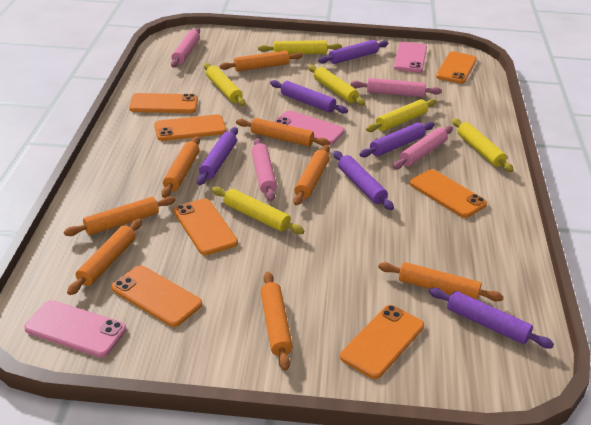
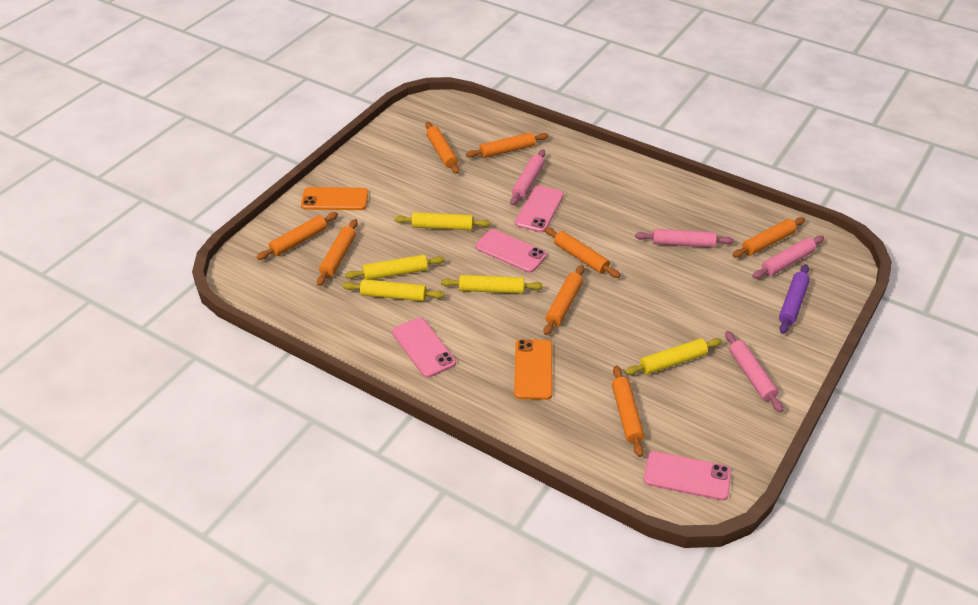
orange phone: [112,265,202,327] [129,93,198,113] [154,114,226,141] [174,199,238,255] [340,305,424,379] [410,169,487,218] [436,51,477,84] = 7 -> [301,187,368,210] [514,339,552,400] = 2
pink phone: [24,300,126,357] [274,110,345,145] [394,42,427,73] = 3 -> [392,317,456,378] [475,229,547,273] [515,185,564,233] [644,451,731,501] = 4
purple rolling pin: [197,127,238,185] [270,80,348,114] [318,40,388,64] [333,151,394,210] [359,122,435,157] [429,288,554,348] = 6 -> [779,264,810,334] = 1
yellow rolling pin: [204,63,246,106] [212,187,305,234] [258,40,342,55] [308,65,365,106] [366,99,436,132] [452,118,513,172] = 6 -> [343,279,444,301] [345,255,445,280] [395,212,491,230] [441,275,543,294] [625,338,722,375] = 5

